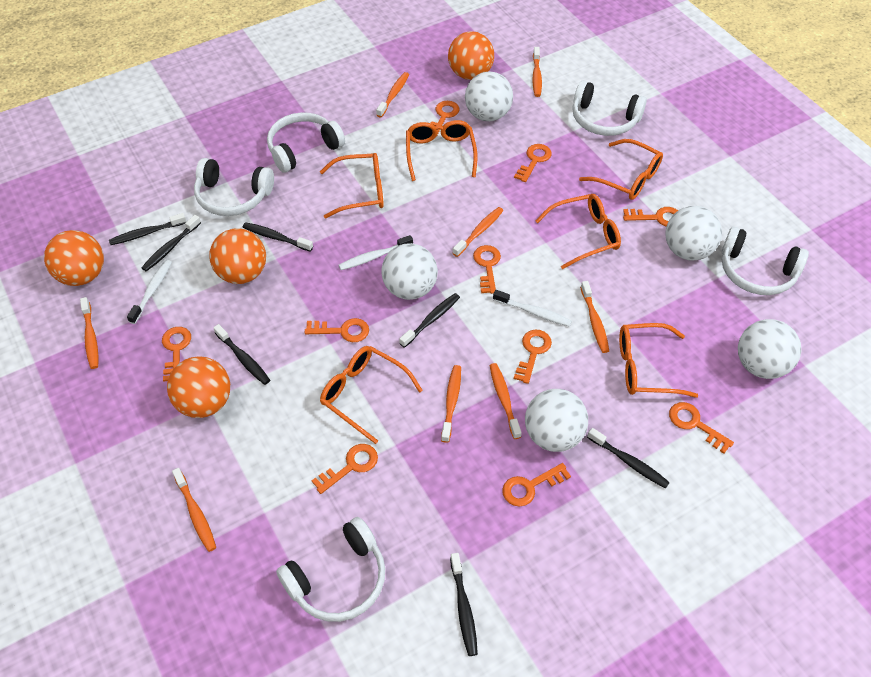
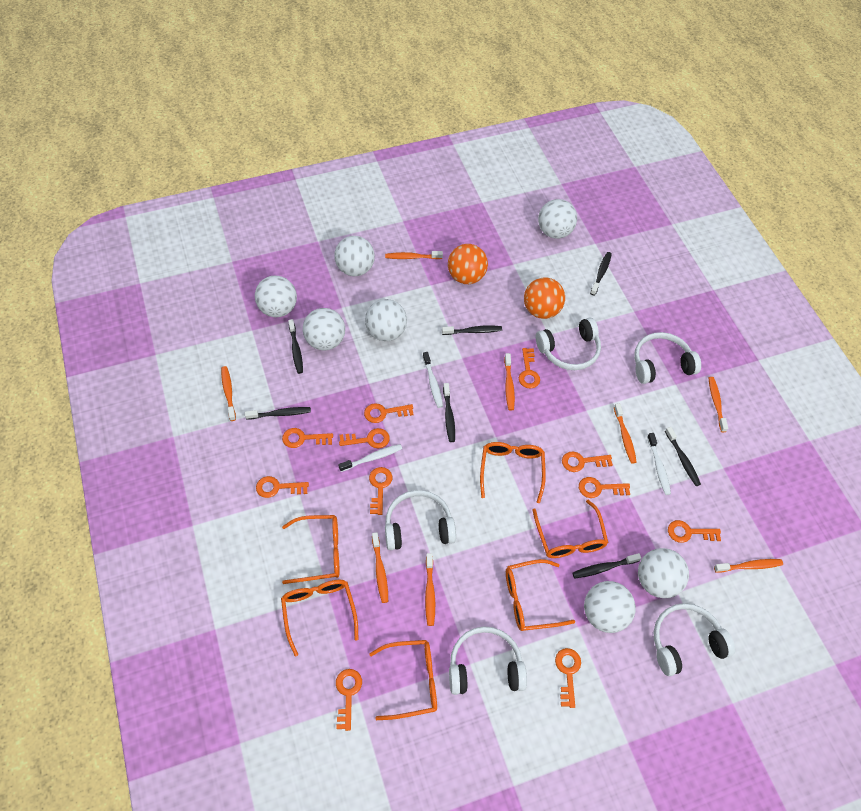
orange ball: [44,230,104,286] [167,356,230,418] [209,228,266,284] [448,31,494,80] = 4 -> [448,244,488,284] [524,277,565,319] = 2
orange key: [162,327,191,382] [305,318,369,342] [312,444,378,494] [431,101,459,137] [473,245,501,294] [502,463,571,507] [514,144,552,182] [514,330,552,384] [623,207,678,227] [669,402,734,454] = 10 -> [256,476,309,498] [282,428,333,448] [336,669,362,731] [339,428,390,448] [364,403,414,423] [369,467,392,515] [519,348,540,389] [555,648,581,708] [562,451,613,472] [579,477,630,498] [668,520,721,543] = 11
white ball: [381,243,438,300] [465,72,513,121] [525,389,588,452] [665,206,722,261] [738,319,801,379] = 5 -> [255,276,297,317] [303,308,345,350] [334,236,375,276] [365,299,407,341] [538,199,577,239] [584,581,636,633] [638,548,689,598] = 7

